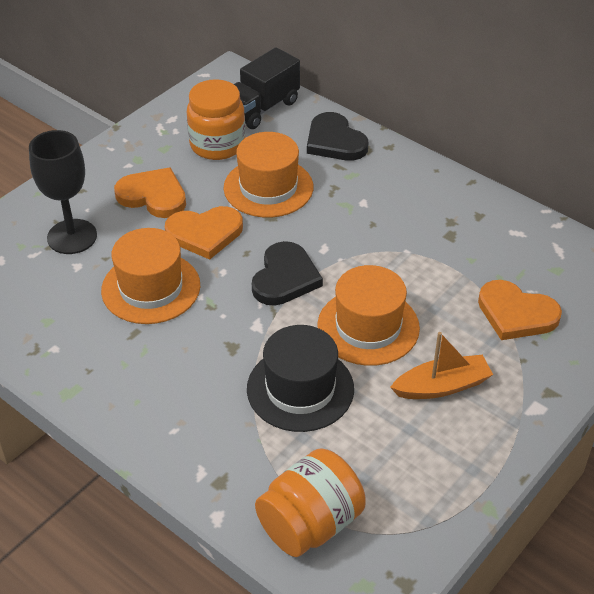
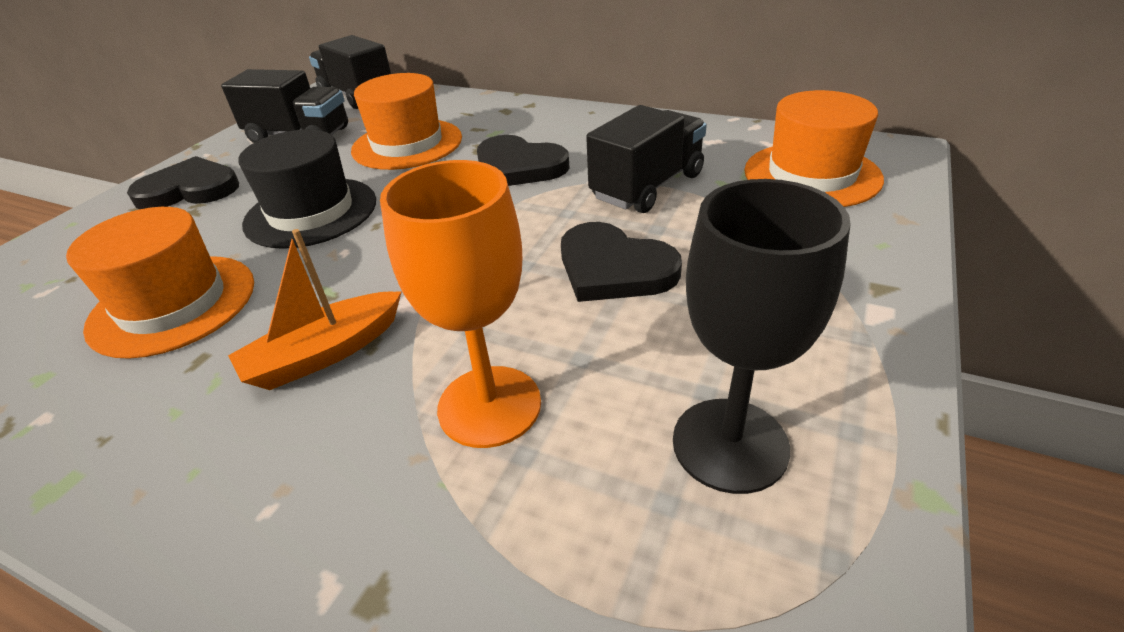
black heart: [252,241,323,306] [307,112,368,161] = 2 -> [127,156,239,209] [477,135,570,186] [561,222,682,302] = 3
black truck: [234,47,300,129] = 1 -> [221,69,348,143] [309,35,391,109] [586,105,707,213] = 3
orange goblet: none = 0 -> [380,160,541,448] = 1
orange heart: [114,167,186,218] [165,206,243,260] [478,280,562,340] = 3 -> none = 0
orange jar: [187,79,246,160] [255,448,366,557] = 2 -> none = 0

